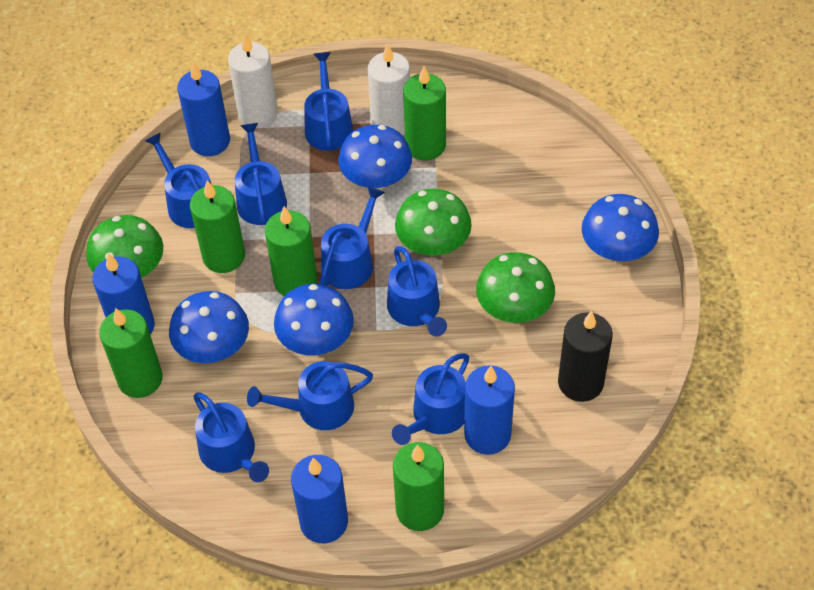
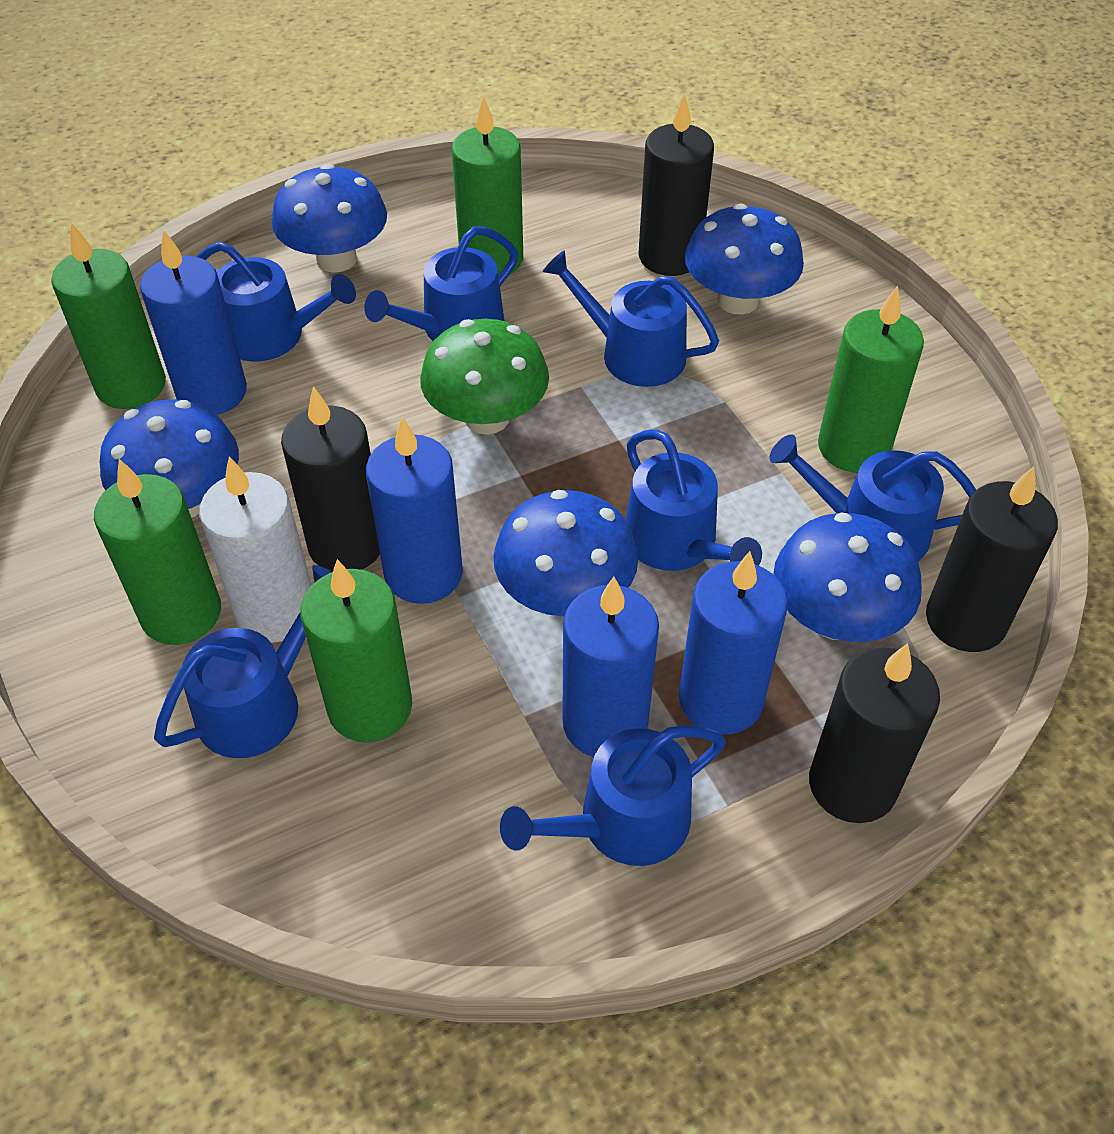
black candle: [558,311,613,402] = 1 -> [281,386,380,572] [639,94,714,276] [809,643,940,823] [926,466,1058,652] = 4
blue mushroom: [169,291,249,363] [274,284,354,356] [338,125,412,190] [582,194,659,261] = 4 -> [100,399,239,518] [272,164,387,273] [493,490,638,616] [685,204,804,315] [773,512,922,642] = 5
blue watering can: [145,132,212,228] [193,392,269,482] [235,123,287,225] [247,361,373,430] [304,52,353,151] [320,186,385,289] [387,246,447,337] [392,353,469,445] = 8 -> [154,565,332,758] [196,242,356,362] [364,226,518,341] [500,725,726,866] [543,250,719,387] [625,429,762,571] [769,434,976,561] = 7
green mushroom: [86,215,163,278] [395,189,472,256] [476,252,555,323] = 3 -> [420,319,549,435] = 1
white candle: [228,34,278,128] [368,43,410,136] = 2 -> [199,457,311,643] = 1

